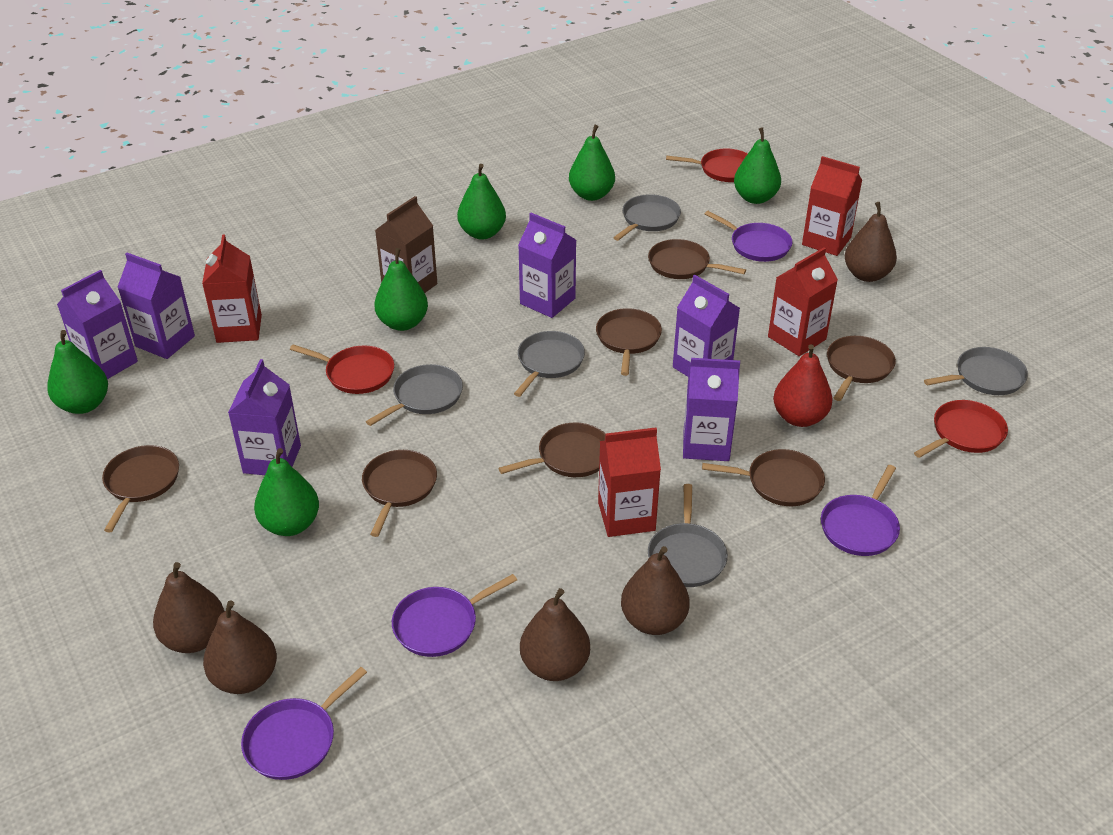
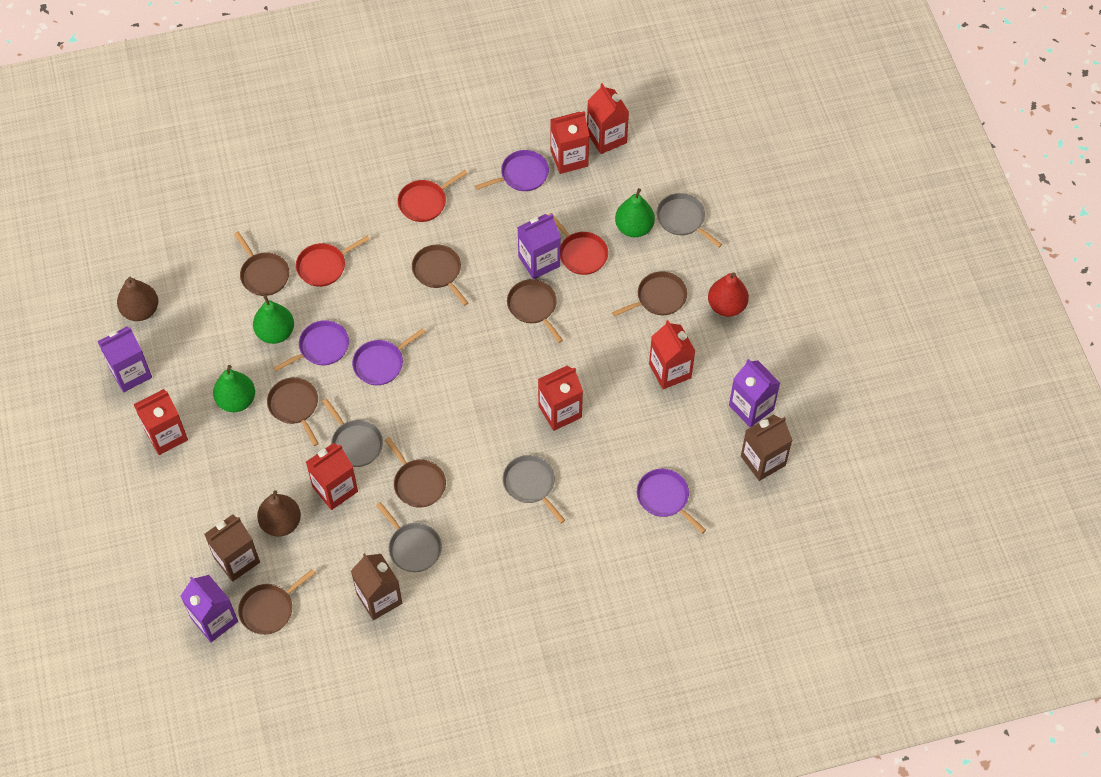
brown carton: [375,196,437,293] = 1 -> [204,514,260,582] [351,553,402,620] [741,415,792,481] = 3
brown pear: [153,562,224,653] [203,600,277,694] [520,588,590,681] [621,546,690,635] [845,202,897,282] = 5 -> [117,277,158,321] [257,490,301,537] = 2
green pear: [47,330,108,414] [254,448,319,536] [374,248,428,331] [457,164,506,239] [569,125,615,201] [734,127,781,204] = 6 -> [213,365,255,412] [253,295,294,344] [615,188,655,237] = 3
grey pan: [366,364,463,426] [514,331,585,397] [613,194,681,241] [648,484,728,587] [924,347,1028,395] = 5 -> [322,398,383,467] [376,502,442,572] [503,455,565,523] [657,193,722,248] = 4
purple carton: [57,270,138,379] [117,253,195,359] [228,359,301,475] [518,213,576,318] [673,275,740,377] [683,358,740,461] = 6 -> [97,326,152,392] [180,575,238,642] [517,214,561,279] [729,359,780,427] = 4
red carton: [202,235,262,343] [598,427,661,537] [768,247,838,356] [802,156,862,256] = 4 -> [133,389,188,455] [306,443,358,510] [538,365,583,431] [550,111,589,174] [587,83,629,154] [649,320,695,389] = 6

